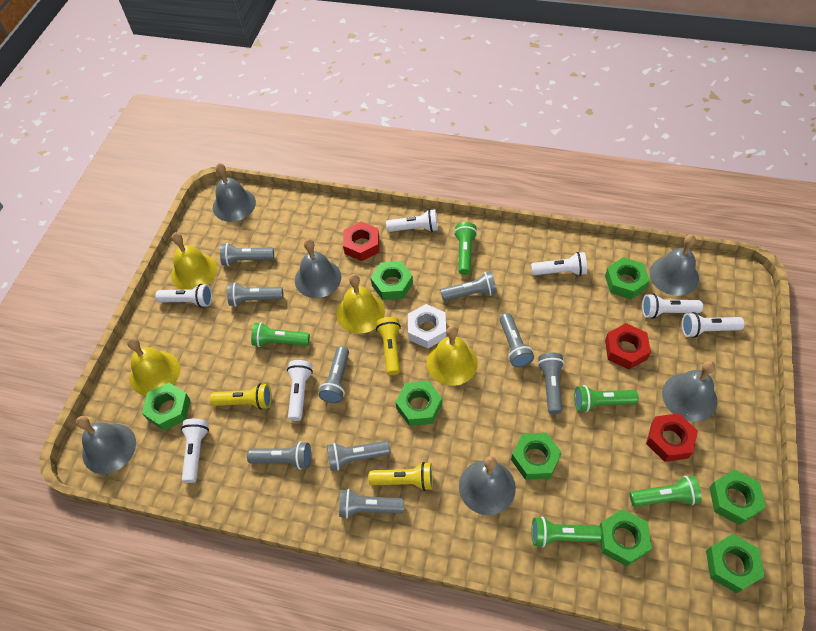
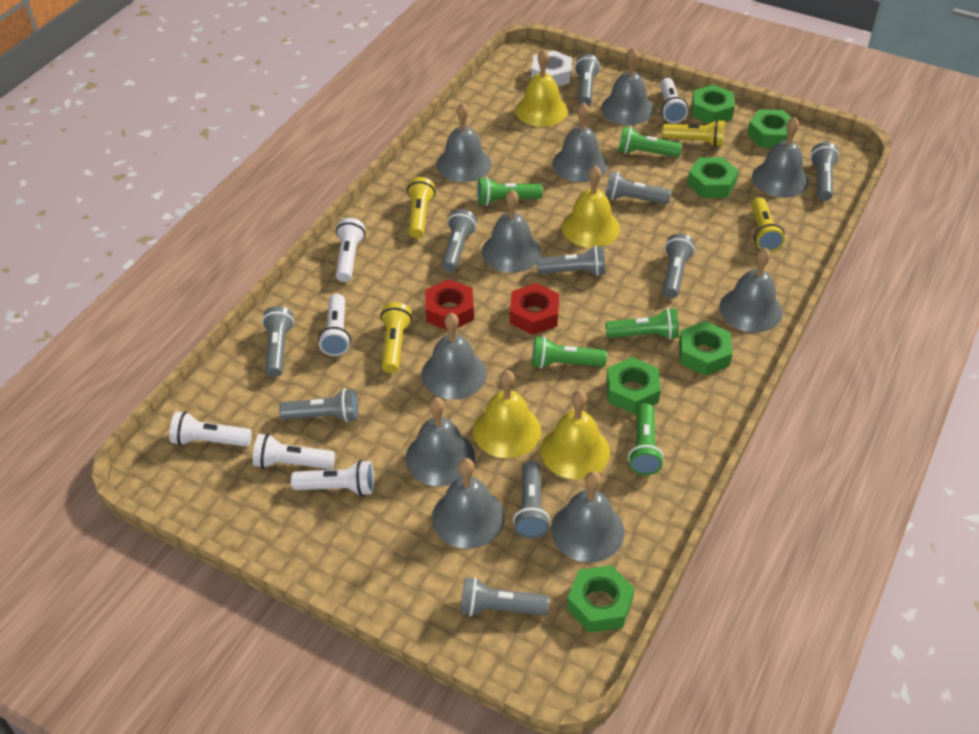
green nut: [142,383,190,430] [371,261,413,300] [396,381,442,426] [511,433,562,480] [599,509,652,566] [605,257,650,300] [706,534,765,593] [709,470,766,525] = 8 -> [567,565,635,633] [606,357,661,414] [679,321,733,376] [687,157,739,198] [692,85,735,124] [747,109,792,148] = 6
grey bell: [76,416,136,474] [213,163,256,222] [295,239,341,298] [459,456,516,515] [649,235,699,296] [662,361,717,422] = 6 -> [405,397,475,486] [421,313,487,400] [432,458,505,549] [437,103,492,182] [482,190,541,273] [551,471,625,562] [552,102,608,182] [601,47,654,125] [719,247,783,332] [752,117,809,198] = 10
grey flashlight: [220,243,274,266] [227,283,283,306] [247,441,311,470] [318,346,349,403] [327,441,390,471] [339,489,404,518] [440,272,497,301] [499,313,534,368] [538,352,564,414] = 9 -> [262,306,294,377] [279,388,358,422] [441,209,477,272] [460,577,549,617] [513,461,550,539] [537,245,606,276] [574,54,600,106] [605,171,671,204] [663,234,695,298] [810,142,839,201] = 10
red nut: [343,222,379,261] [605,323,651,369] [646,413,698,462] = 3 -> [425,279,474,330] [510,283,559,335] = 2
white flashlight: [155,284,212,308] [181,419,209,483] [287,360,313,421] [386,209,438,232] [531,252,587,276] [642,293,703,319] [682,312,745,338] = 7 -> [169,411,252,447] [253,434,335,469] [291,460,374,496] [318,294,351,356] [336,218,365,282] [660,78,688,123] = 6
yellow flashlight: [210,383,272,410] [369,462,433,491] [376,317,401,375] = 3 -> [380,302,412,373] [407,177,435,238] [662,119,725,147] [751,197,785,252] = 4

